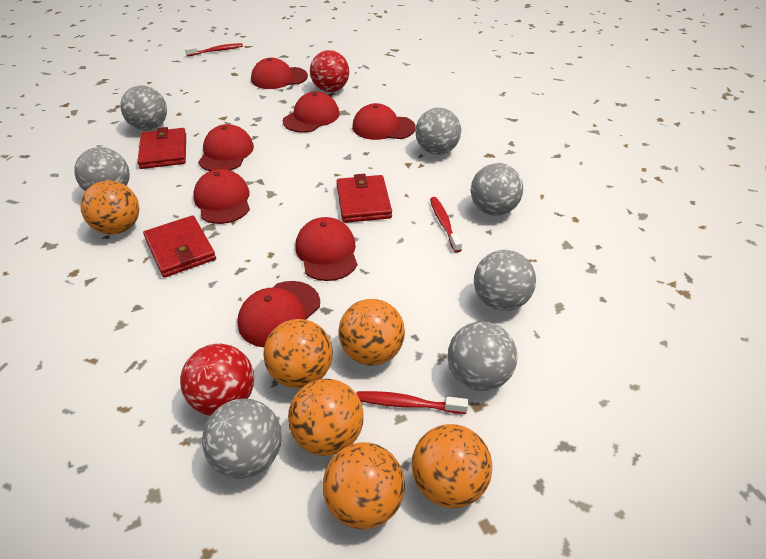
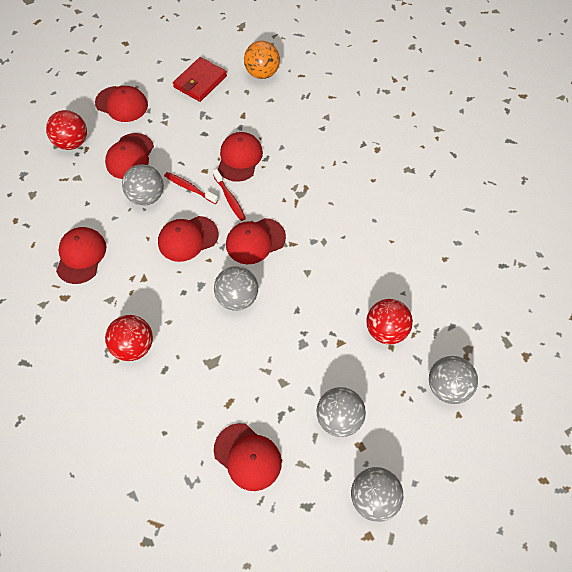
grey ball: [74,147,130,191] [120,86,167,131] [202,398,282,479] [415,108,461,155] [448,321,518,391] [471,163,523,216] [474,250,536,311] = 7 -> [122,164,164,206] [214,266,258,311] [317,387,366,437] [351,467,403,522] [429,356,478,404] = 5
orange ball: [80,180,140,234] [263,319,333,388] [288,379,364,456] [322,442,405,529] [338,299,405,365] [411,424,492,508] = 6 -> [244,41,280,79] = 1
red ball: [180,344,254,416] [310,50,349,92] = 2 -> [46,110,87,150] [105,315,153,361] [366,299,413,344] = 3
red toothbrush: [185,43,243,56] [356,391,468,414] [430,197,462,253] = 3 -> [164,172,218,204] [213,169,246,221] = 2
red wallet: [137,127,186,169] [143,215,216,278] [337,174,392,223] = 3 -> [173,57,227,102] = 1

